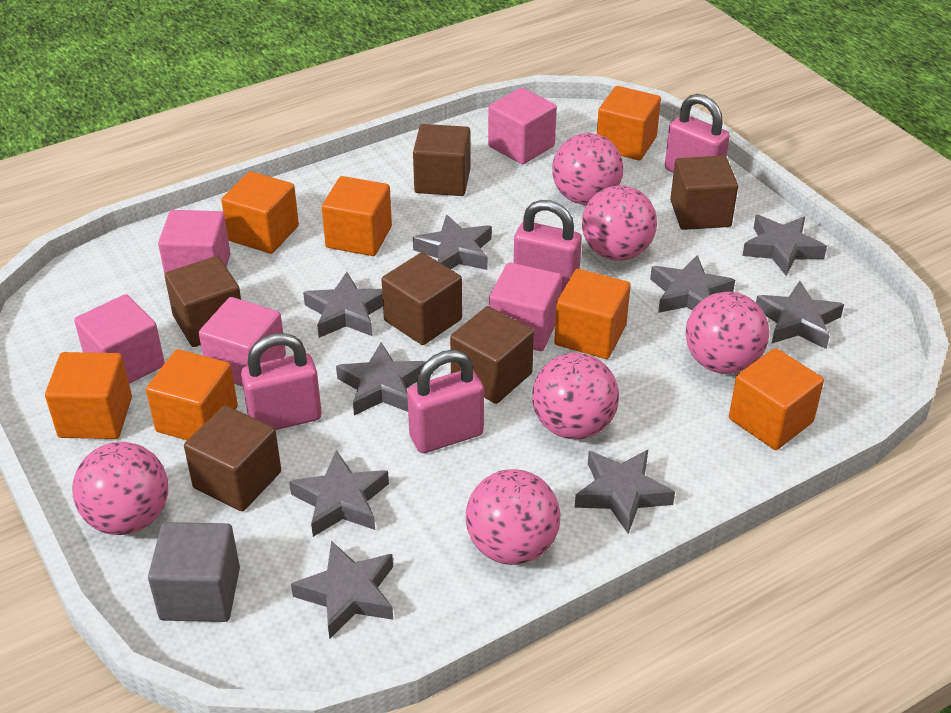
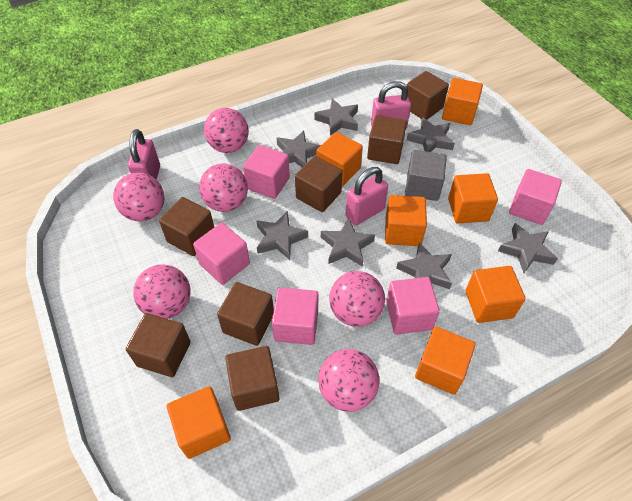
brown cube: [165,256,241,347] [184,405,281,511] [381,253,462,345] [413,124,471,196] [450,306,534,404] [670,155,738,230] = 6 -> [126,313,191,377] [159,197,214,256] [217,282,274,346] [225,346,279,411] [295,156,343,212] [367,115,407,164] [406,71,449,120] = 7
grey star: [289,450,389,537] [291,541,393,639] [303,272,383,338] [336,342,425,415] [413,215,492,270] [575,450,675,534] [650,255,735,313] [742,215,827,276] [756,281,844,349] = 9 -> [256,211,308,260] [277,130,321,168] [315,99,358,136] [321,218,375,267] [396,242,452,289] [407,117,455,152] [498,223,558,273] = 7
pink padlock: [241,333,322,430] [407,350,484,453] [514,200,582,293] [665,94,730,173] = 4 -> [128,129,160,180] [346,167,388,225] [371,81,411,129] = 3

